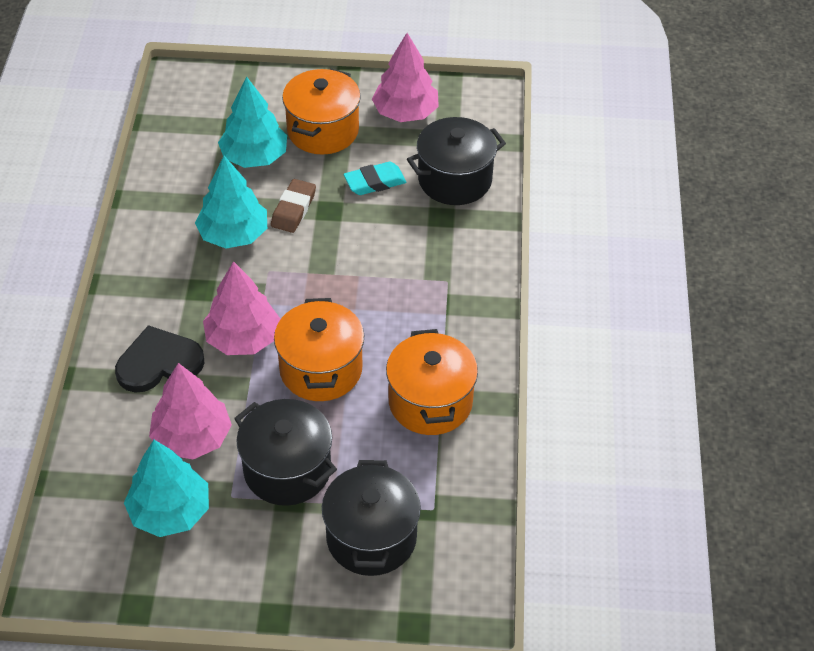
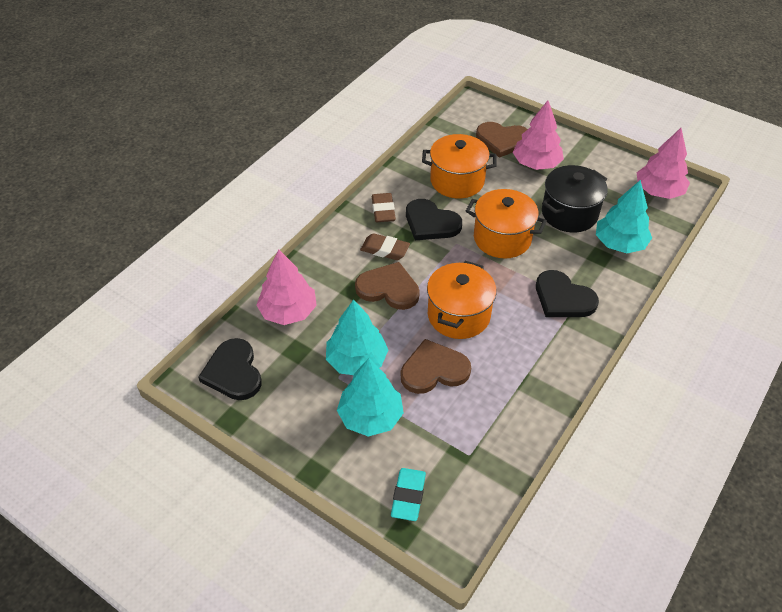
black heart: [115,325,205,393] = 1 -> [198,338,262,400] [406,199,462,240] [536,270,599,317] = 3
black pot: [234,399,337,506] [322,460,421,576] [407,117,506,205] = 3 -> [542,165,608,232] = 1
brown eraser: [271,179,316,233] = 1 -> [360,233,410,260] [372,193,396,222] = 2
brown heart: none = 0 -> [355,262,420,310] [401,339,471,394] [476,122,528,158] = 3

